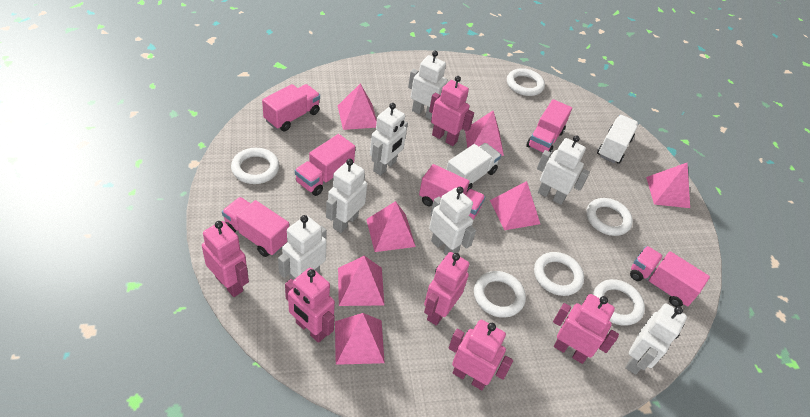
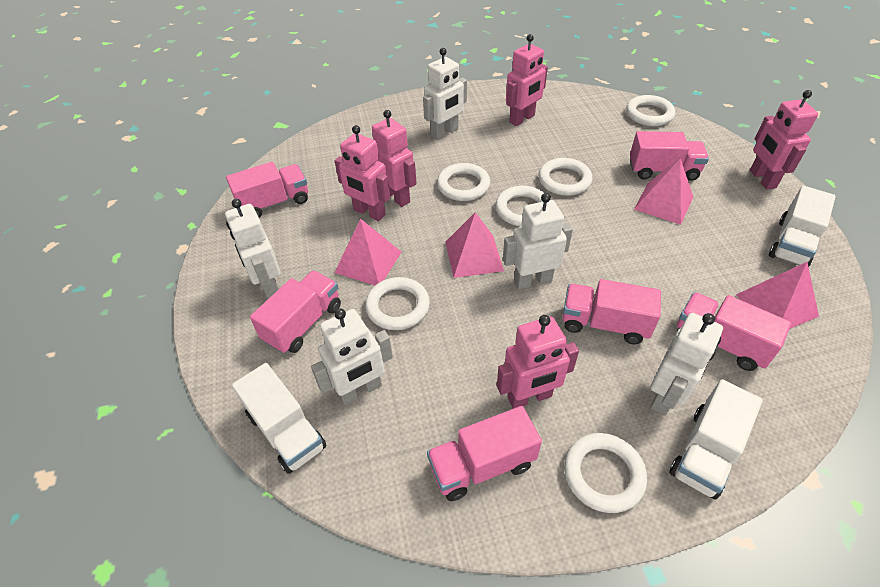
pink pyramid: [335,313,385,365] [338,83,377,130] [338,256,384,306] [366,201,416,252] [465,111,504,156] [490,181,540,230] [646,163,690,208] = 7 -> [334,219,401,285] [445,212,504,278] [634,158,693,225] [736,262,819,329] = 4
pink robot: [202,221,249,297] [285,268,335,343] [424,252,469,326] [429,76,474,146] [449,320,513,390] [553,294,619,364] = 6 -> [335,125,390,221] [372,110,417,207] [497,315,579,409] [506,34,548,126] [750,90,818,190] = 5
white robot: [278,215,327,280] [326,159,367,233] [370,103,408,176] [408,51,447,120] [429,187,476,255] [537,135,590,205] [625,303,687,375] = 7 -> [225,199,281,299] [311,308,393,405] [423,48,467,140] [503,193,573,289] [650,313,723,415] = 5
white truck: [446,143,501,193] [597,115,639,164] = 2 -> [232,363,326,474] [670,379,763,500] [769,186,836,267] = 3

